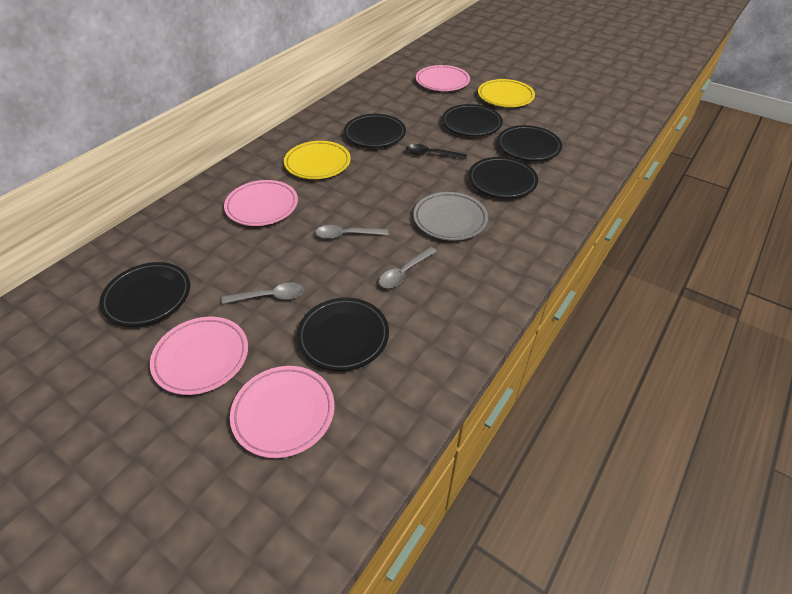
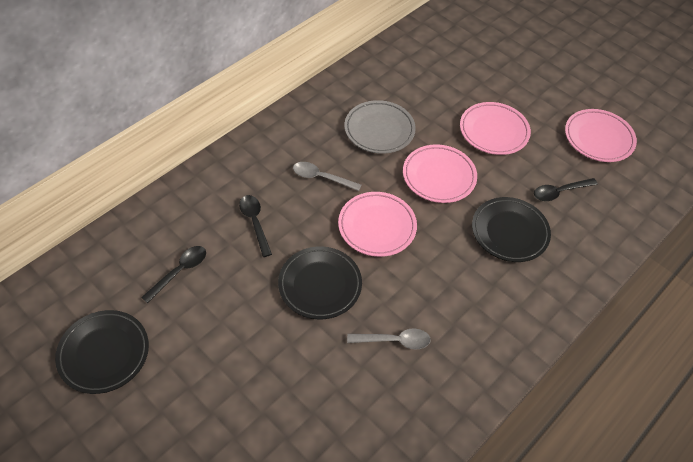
black plate: [99,262,190,327] [297,298,389,371] [344,114,406,148] [442,104,503,136] [469,157,538,199] [497,125,562,161] = 6 -> [55,310,149,394] [278,246,362,319] [472,197,551,262] = 3
black spoon: [406,144,467,159] = 1 -> [141,246,206,303] [239,195,272,257] [534,178,598,201] = 3
grey spoon: [222,283,304,304] [315,225,388,239] [379,247,437,288] = 3 -> [293,162,361,191] [347,328,431,349] = 2
yellow plate: [284,141,351,179] [478,79,535,107] = 2 -> none = 0

